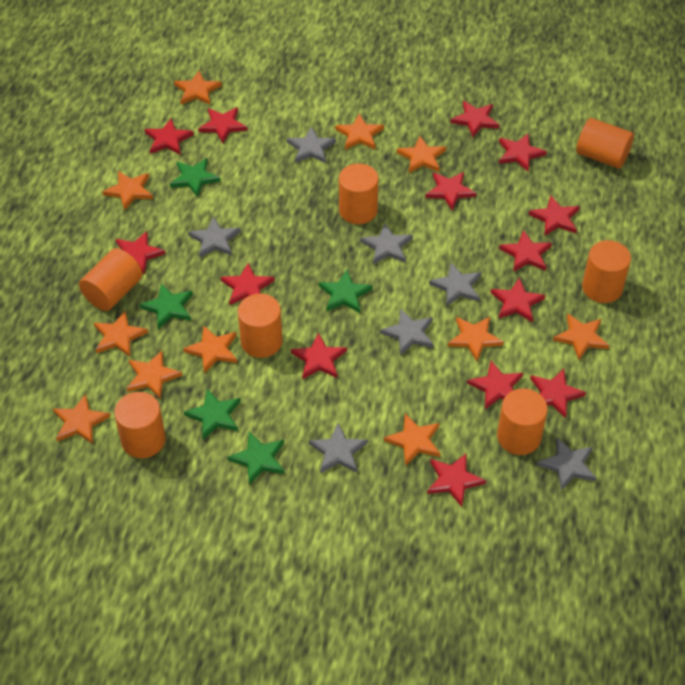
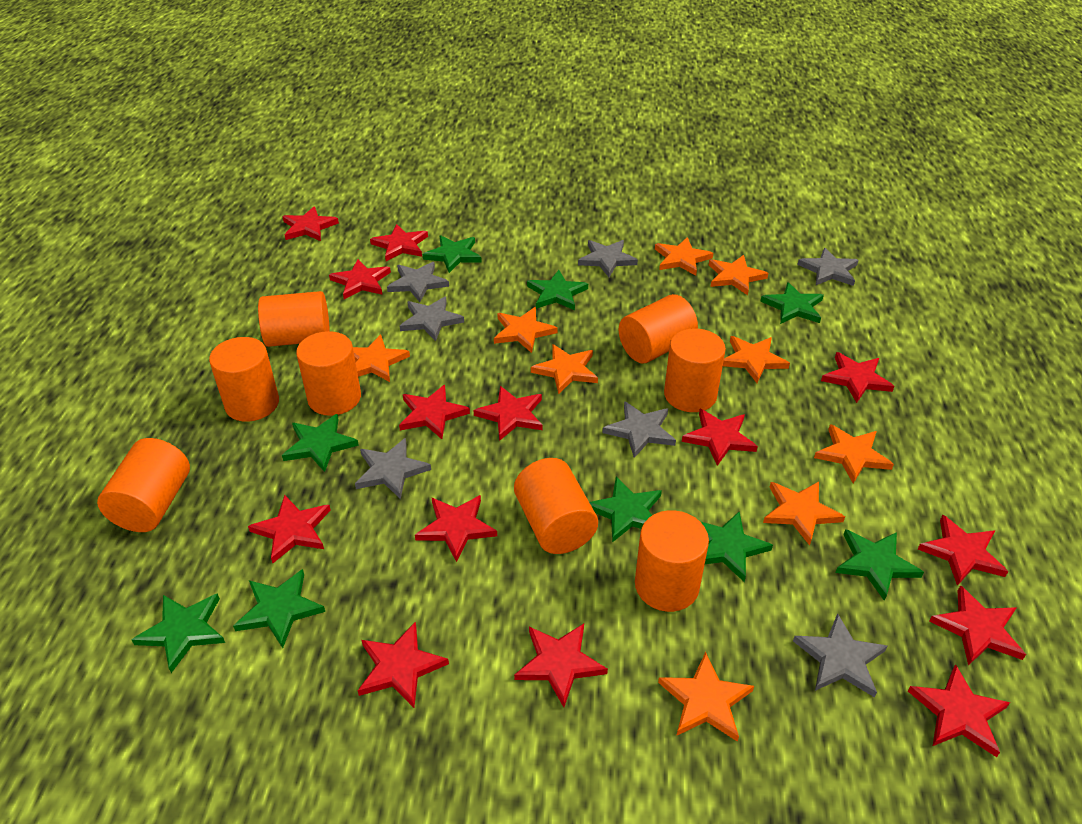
green star: [140,283,193,329] [170,158,221,198] [184,389,241,439] [227,432,284,485] [319,270,373,313] = 5 -> [132,593,225,673] [233,569,325,648] [282,414,359,472] [423,235,482,273] [527,270,588,310] [589,477,662,542] [700,511,773,582] [760,282,824,324] [835,529,924,601] = 9
orange cylinder: [79,248,142,311] [114,392,166,458] [238,294,283,358] [339,164,379,224] [497,388,548,455] [576,118,634,169] [582,240,631,303] = 7 -> [97,438,190,532] [209,337,279,422] [258,291,330,347] [296,331,361,416] [514,458,598,554] [619,294,698,364] [635,510,709,612] [664,329,726,412] = 8
orange star: [53,394,111,444] [94,311,148,357] [102,171,153,211] [127,351,182,400] [174,71,222,105] [183,325,237,373] [335,114,384,150] [384,414,440,466] [397,136,446,173] [448,317,504,361] [553,313,610,360] = 11 -> [353,334,410,382] [494,307,558,353] [531,344,598,394] [655,237,713,276] [658,652,754,742] [709,255,768,295] [723,336,790,383] [763,482,845,545] [814,424,894,483] = 9

